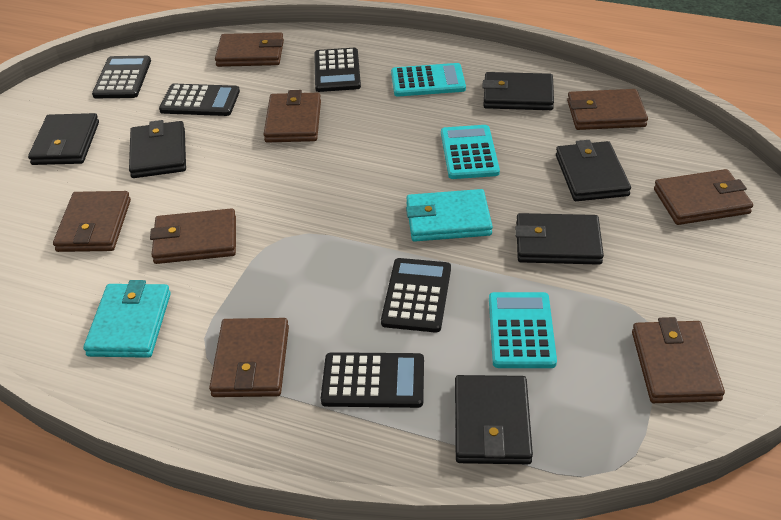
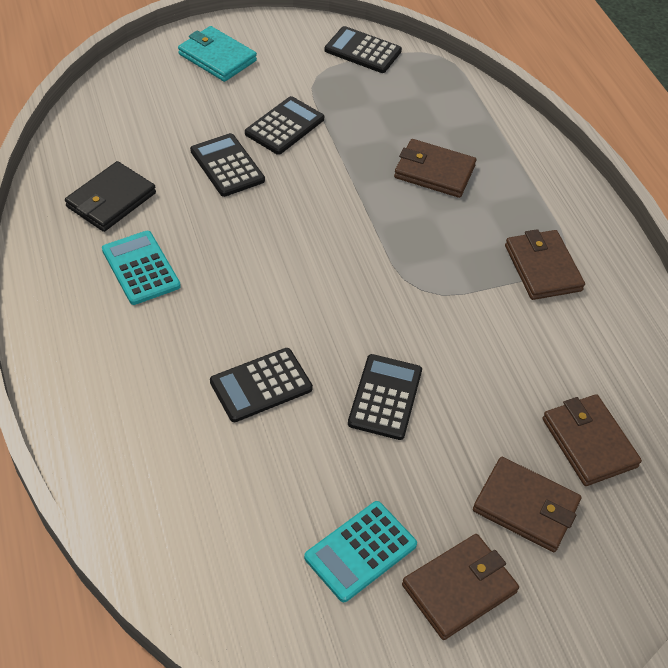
black wallet: [28,113,99,165] [129,120,186,178] [455,375,533,464] [482,72,554,110] [515,213,604,265] [556,140,631,201] = 6 -> [65,161,156,232] = 1
brown wallet: [53,191,131,252] [150,208,236,264] [209,318,289,397] [215,32,284,67] [264,90,321,142] [567,89,648,130] [632,317,725,403] [654,169,753,225] = 8 -> [394,139,476,198] [402,534,519,640] [473,457,582,552] [505,229,585,300] [542,394,642,486] = 5
turquoise calculator: [391,63,466,97] [441,125,500,179] [489,292,557,368] = 3 -> [102,231,181,305] [304,501,417,602] = 2
turquoise wallet: [83,280,171,358] [406,189,493,242] = 2 -> [178,26,257,82] = 1

